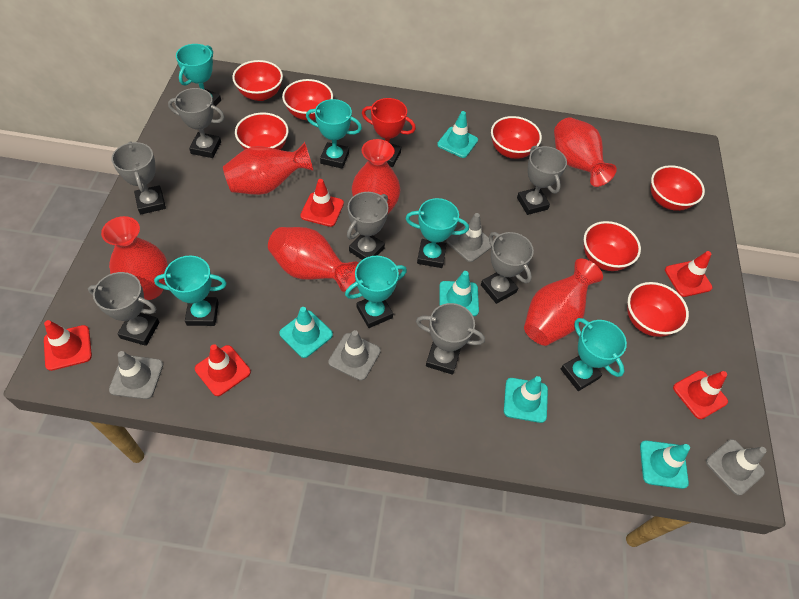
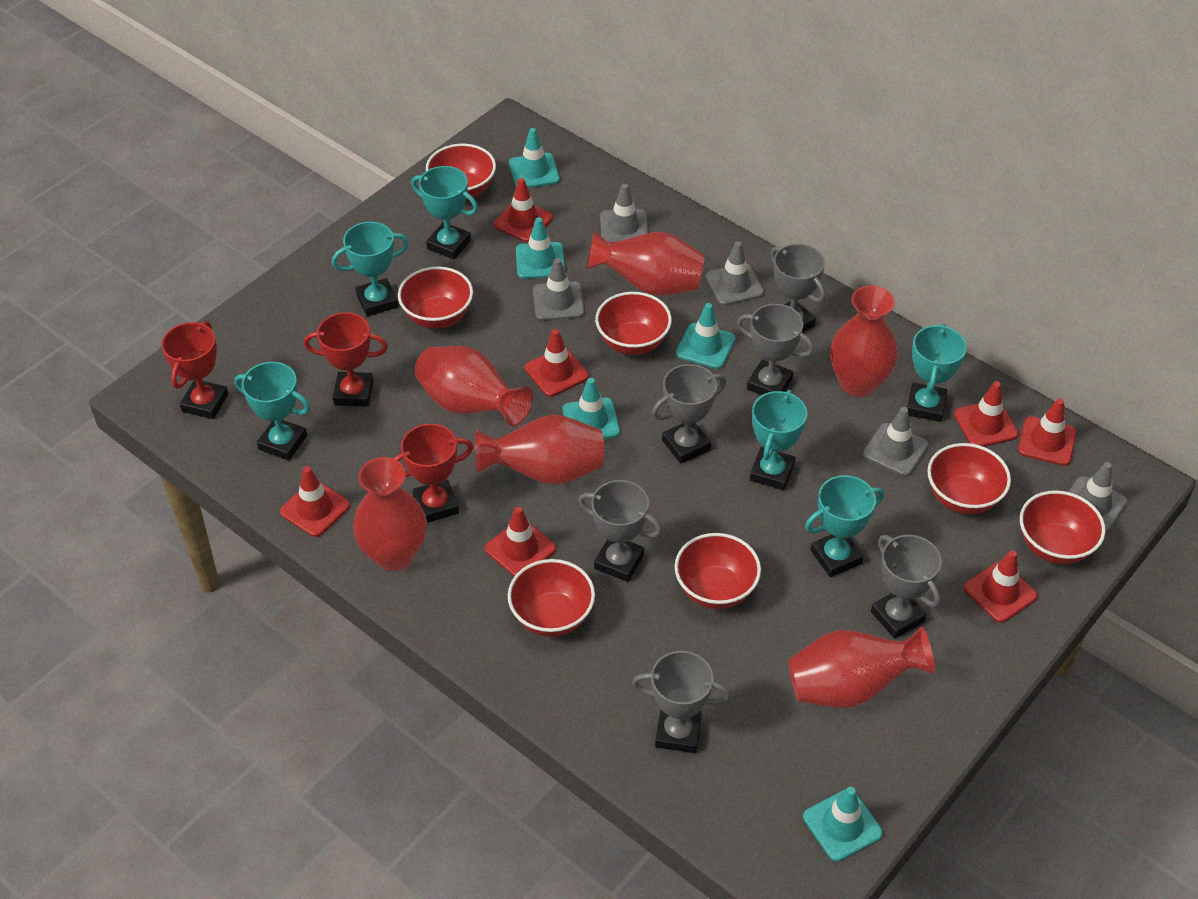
grey traffic cone: [109,351,163,399] [328,330,381,381] [446,213,491,262] [706,439,767,496] = 4 -> [533,258,584,321] [600,184,648,243] [706,241,764,306] [863,407,929,476] [1068,462,1127,532] = 5
grey trophy: [88,272,159,346] [111,141,166,214] [168,88,225,158] [347,192,389,260] [416,303,485,375] [481,232,534,304] [517,146,567,215] = 7 -> [578,480,662,582] [632,651,731,753] [652,364,726,464] [737,304,814,395] [770,244,825,333] [871,535,942,639] = 6
red traffic cone: [44,320,92,371] [195,344,251,396] [300,179,344,227] [665,251,712,297] [673,371,728,419] = 5 -> [280,466,350,537] [485,507,556,576] [494,178,553,242] [525,329,589,397] [954,381,1019,447] [964,551,1038,623] [1018,398,1077,466] = 7
red trophy: [362,98,416,167] = 1 -> [161,321,228,419] [304,312,388,407] [393,424,473,523] = 3

